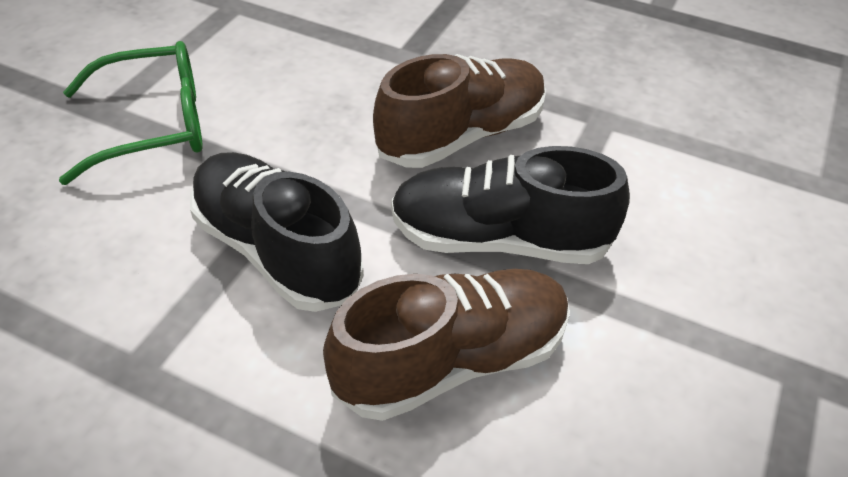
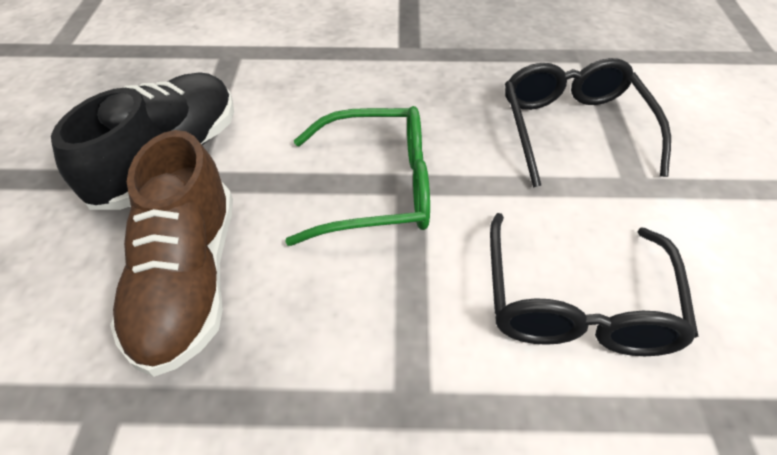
black glasses: none = 0 -> [490,213,699,356] [505,58,671,188] = 2
black shoe: [190,152,364,312] [391,146,630,264] = 2 -> [51,72,234,210] = 1
brown shoe: [323,269,570,421] [373,54,546,168] = 2 -> [110,130,233,377] = 1

